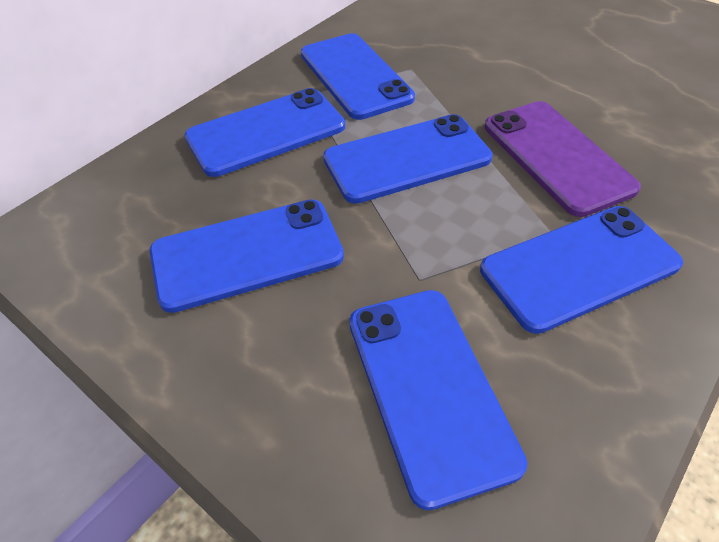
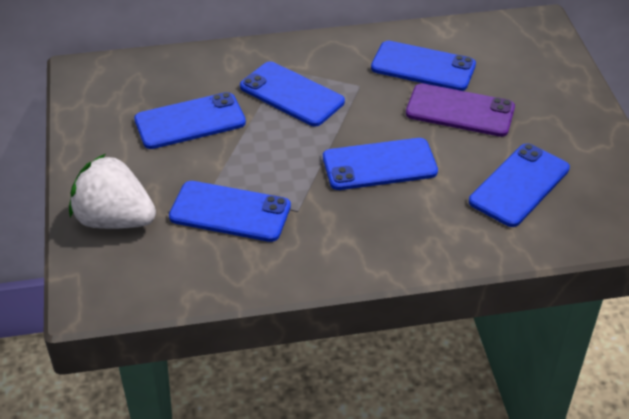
white strawberry: none = 0 -> [69,154,156,229] = 1

